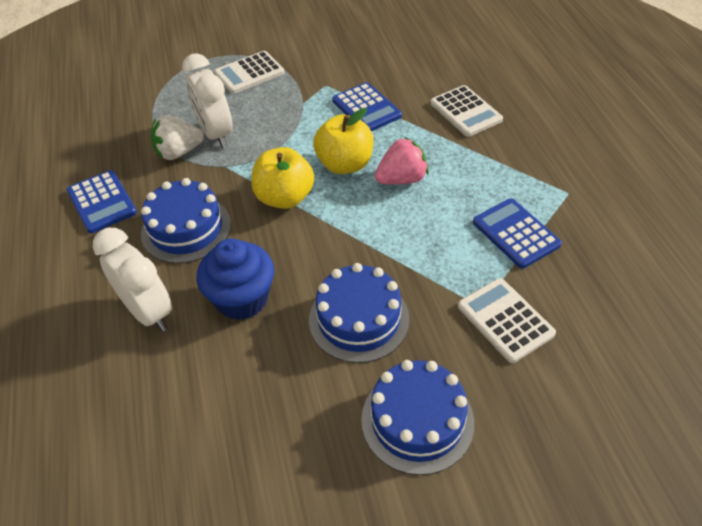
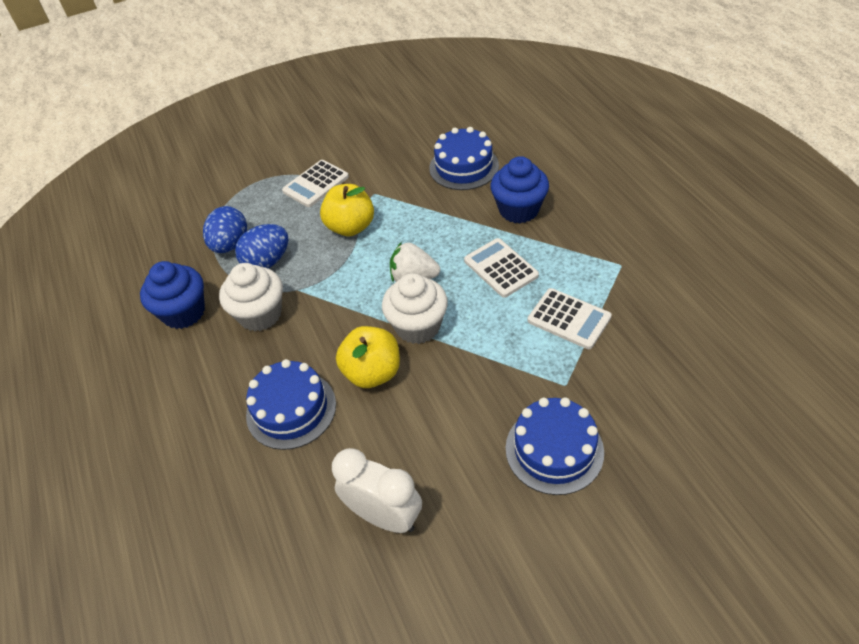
blue calculator: [67,170,137,233] [332,82,402,131] [473,198,562,268] = 3 -> none = 0
blue cupcake: [197,238,274,320] = 1 -> [140,261,205,329] [490,156,549,223] = 2
blue egg: none = 0 -> [203,206,247,253] [235,224,288,268] = 2
pink strawberry: [375,137,429,185] = 1 -> none = 0
white clock: [93,228,172,332] [182,53,232,148] = 2 -> [332,448,422,533] = 1
white cupcake: none = 0 -> [219,263,283,331] [382,273,448,344] = 2

